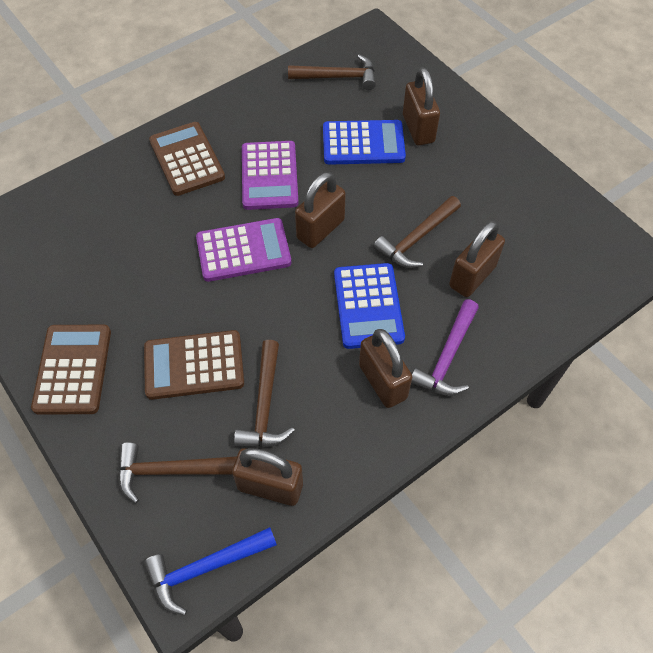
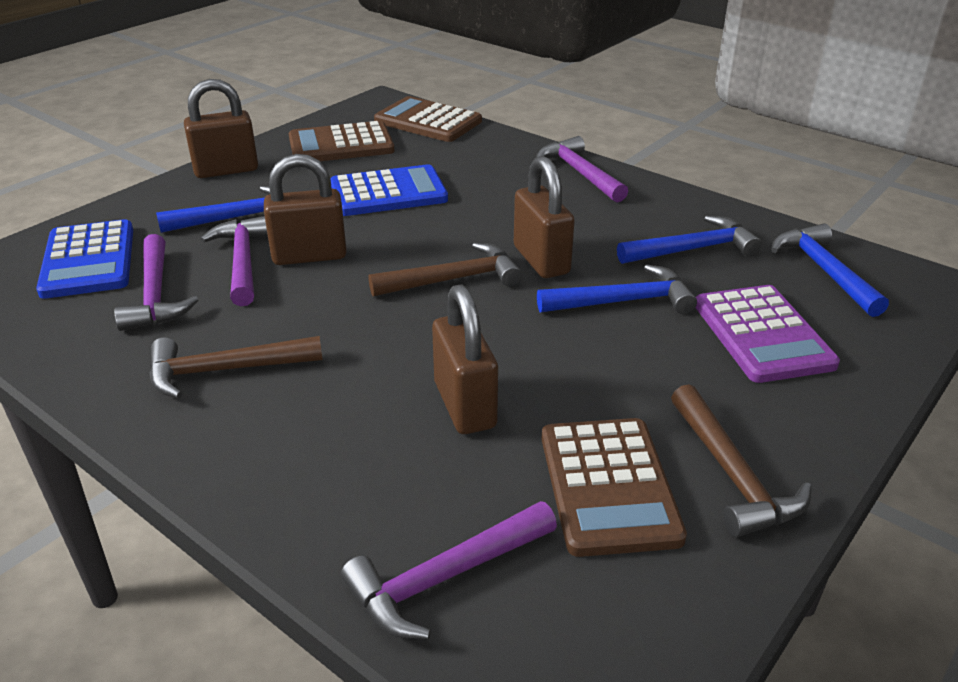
blue hammer: [144,527,277,616] = 1 -> [156,186,286,233] [537,264,697,314] [617,215,762,264] [771,224,889,317] = 4
brown hammer: [118,442,237,503] [234,340,295,447] [288,54,376,90] [373,196,461,268] = 4 -> [149,336,323,399] [368,242,522,296] [671,384,812,538] = 3
brown padlock: [232,448,303,506] [295,172,346,248] [359,329,412,408] [403,68,440,145] [449,221,505,297] = 5 -> [184,79,258,178] [264,154,347,265] [432,284,498,434] [514,156,575,278] = 4
purple calculator: [196,218,291,282] [242,141,299,210] = 2 -> [695,285,840,383] = 1
purple hammer: [411,299,479,396] = 1 -> [114,234,199,331] [201,216,268,306] [341,501,557,639] [536,136,628,202] = 4

